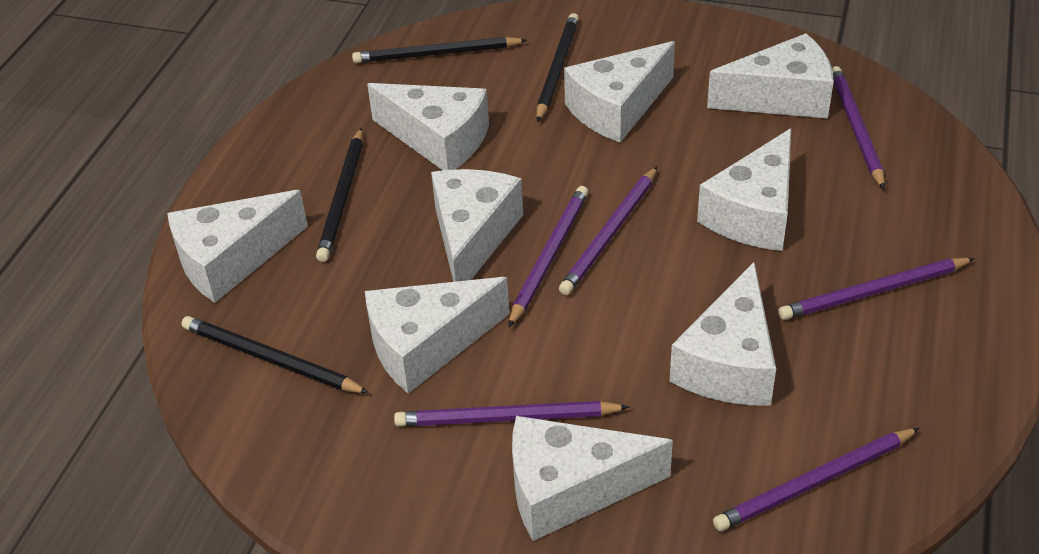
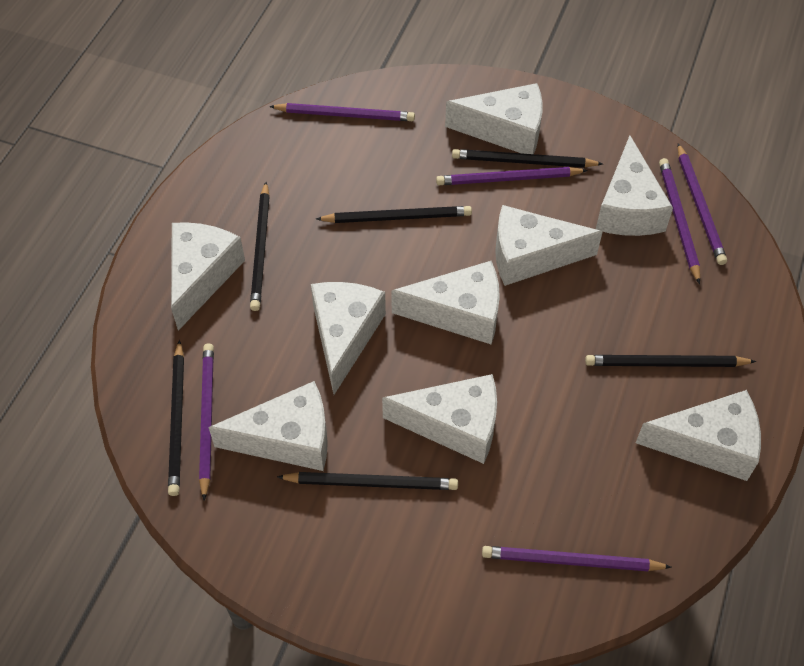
black pencil: [181,316,369,393] [316,128,363,262] [352,37,527,63] [536,13,579,122] = 4 -> [168,340,184,496] [250,182,270,311] [277,472,458,490] [316,206,472,223] [452,149,603,168] [585,355,756,367] = 6

